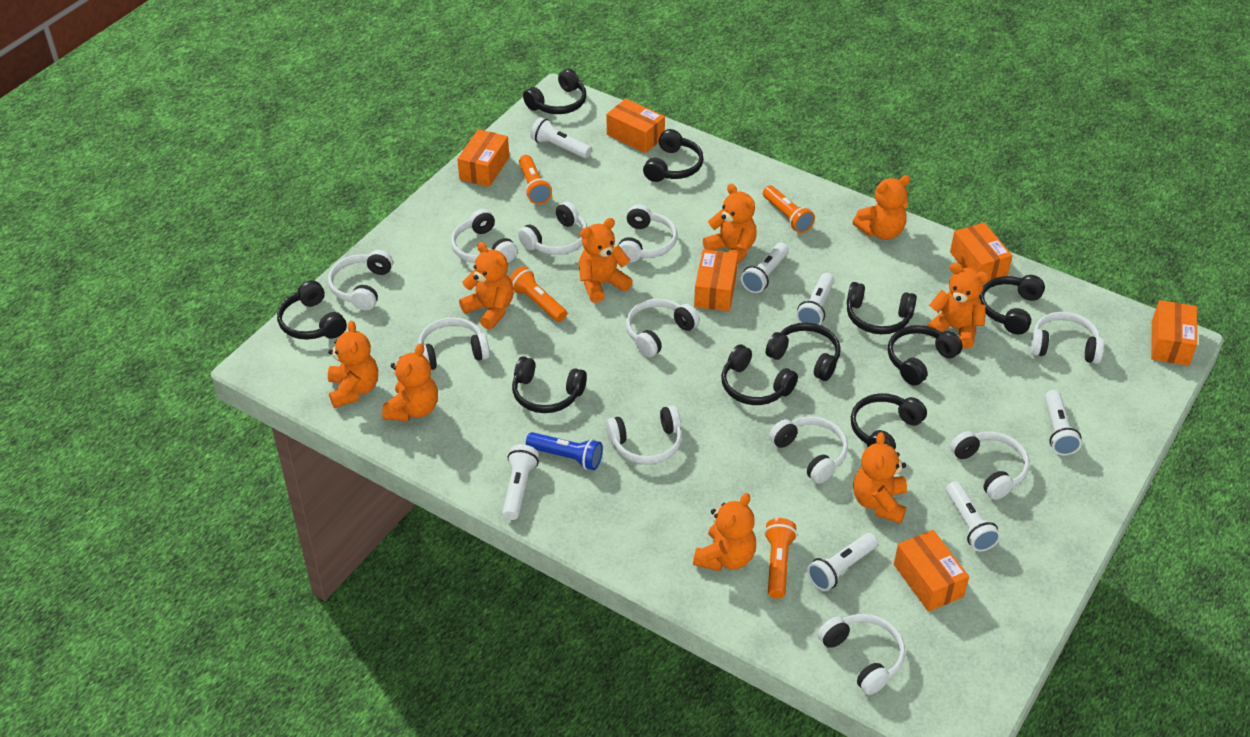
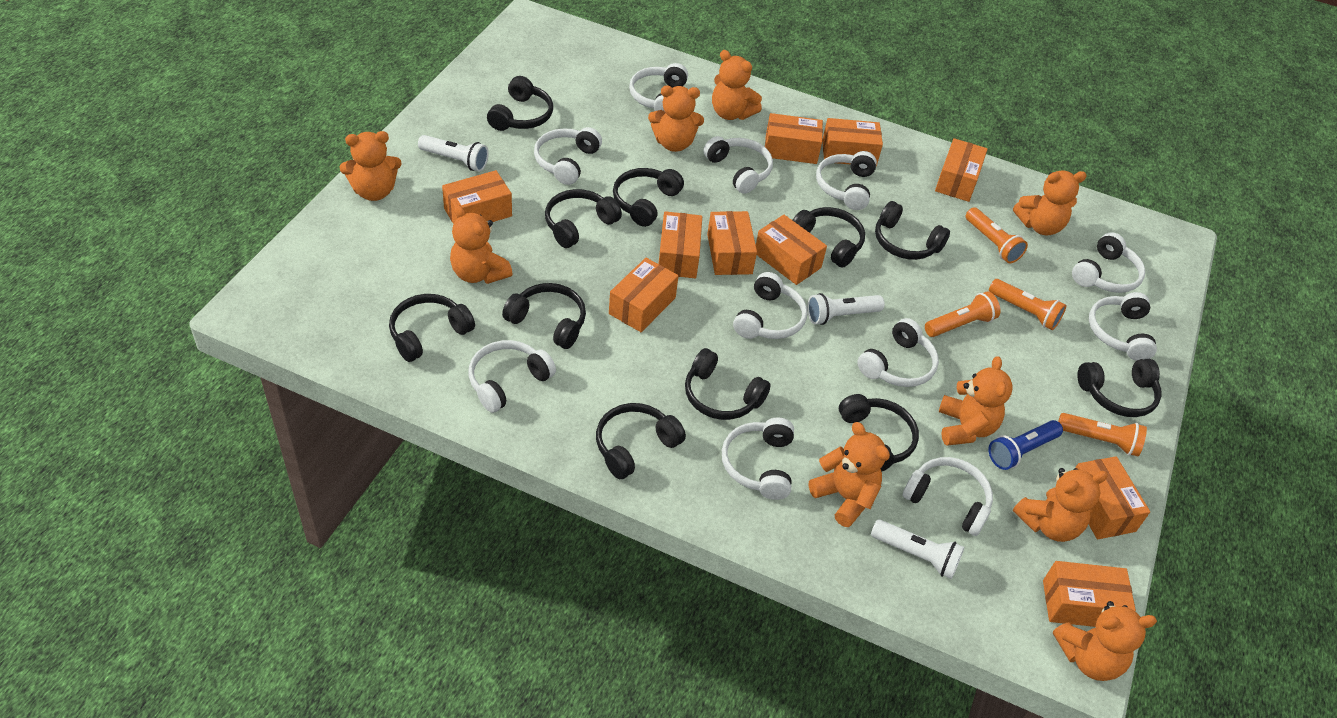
black headphones: [277,280,347,340] [512,356,587,413] [523,69,587,114] [643,129,703,182] [721,344,798,405] [766,323,841,381] [847,282,917,334] [851,393,927,450] [888,325,963,385] [979,275,1045,335] = 10 -> [389,294,475,362] [487,76,553,131] [502,283,586,349] [545,189,622,248] [596,403,686,479] [613,168,684,227] [685,348,771,420] [793,207,865,268] [839,394,919,472] [875,201,950,260] [1077,359,1162,417] = 11
orange box: [457,129,509,187] [607,99,665,153] [694,249,738,311] [894,530,969,612] [950,222,1013,283] [1151,300,1197,366] = 6 -> [442,170,512,224] [609,258,678,332] [659,211,702,278] [707,211,757,275] [756,215,827,285] [765,113,823,164] [822,118,883,166] [935,138,988,202] [1043,561,1136,627] [1075,456,1150,539] = 10
white flashlight: [502,444,539,520] [530,117,592,158] [741,242,789,293] [796,273,835,325] [807,533,878,591] [946,481,1000,551] [1045,390,1082,456] = 7 -> [418,135,489,171] [807,293,885,325] [871,519,964,579] = 3

